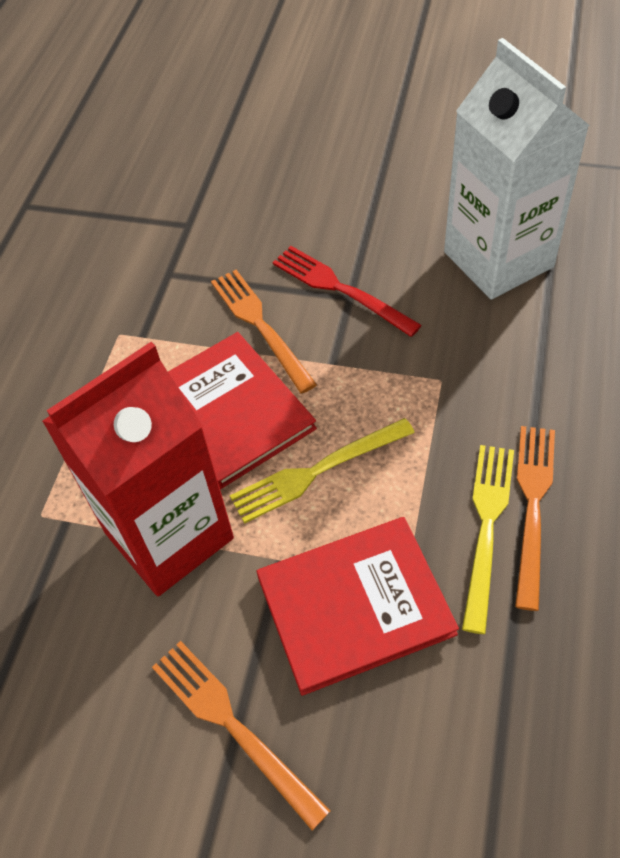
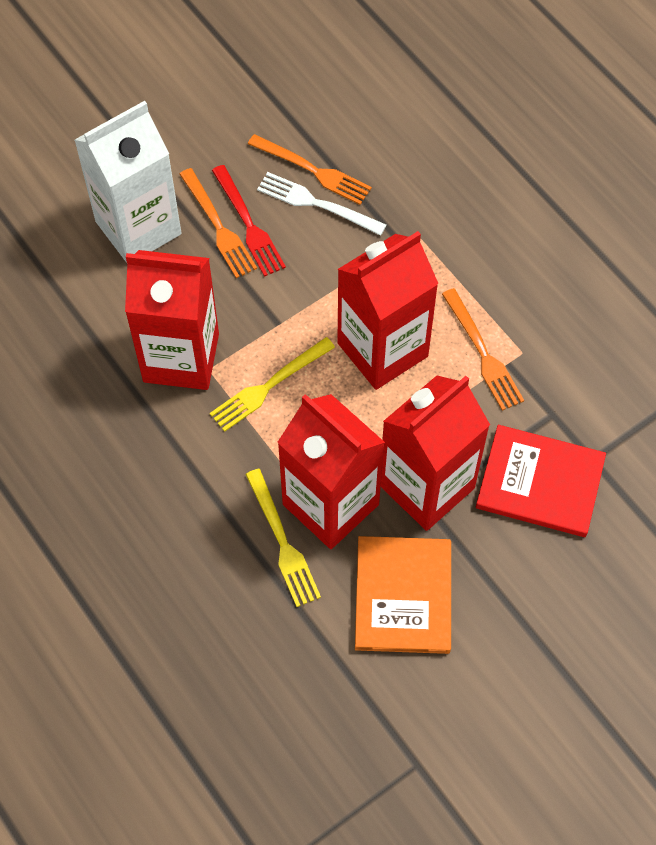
orange book: none = 0 -> [355,536,451,654] = 1
red book: [168,332,317,489] [257,517,459,696] = 2 -> [476,425,606,537] = 1
red carton: [42,342,234,596] = 1 -> [125,250,219,390] [277,394,385,549] [337,231,439,390] [381,376,490,531] = 4
white fork: none = 0 -> [257,172,386,236] = 1

